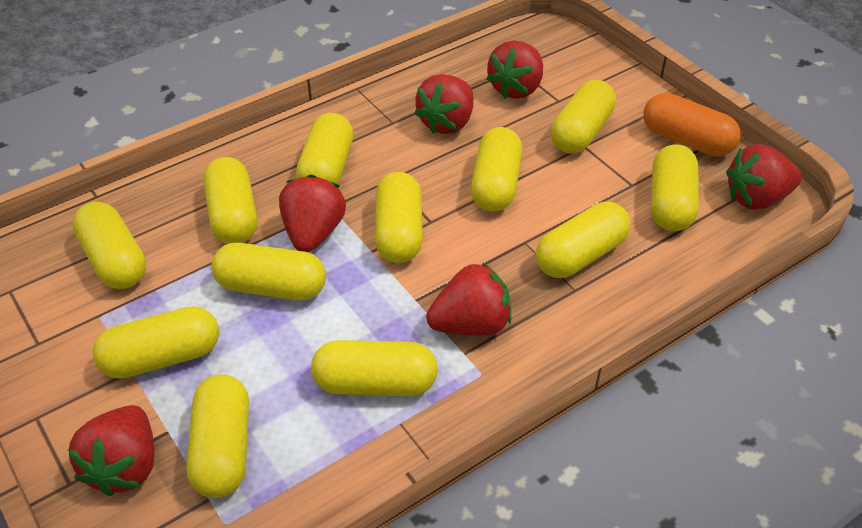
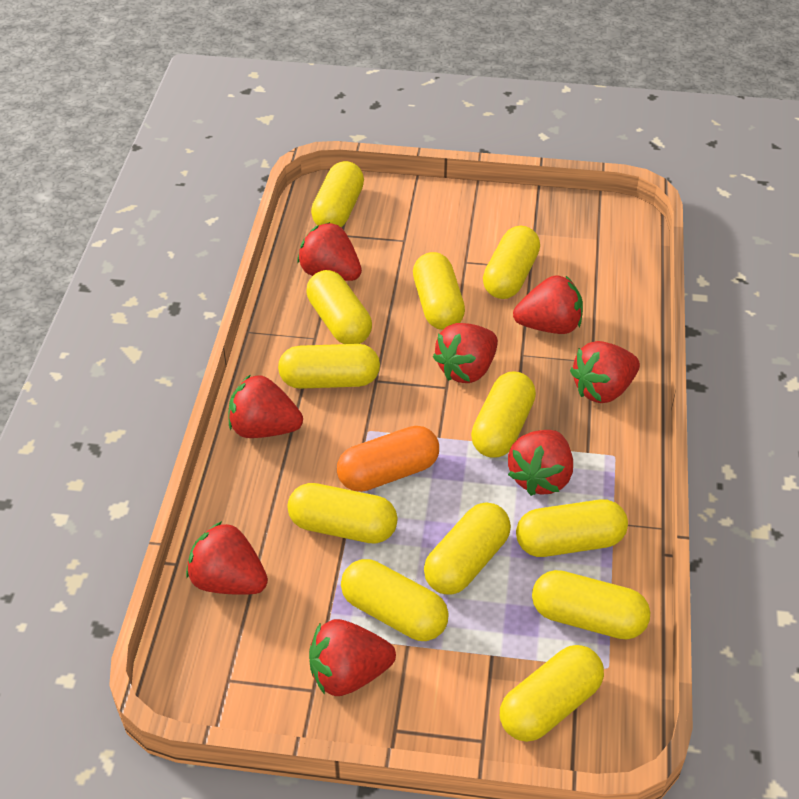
red strawberry: [68,405,154,497] [279,174,346,252] [414,74,474,134] [426,263,511,336] [486,41,543,99] [726,144,802,209] = 6 -> [186,521,268,595] [228,374,303,438] [297,222,362,281] [309,619,396,696] [433,323,498,383] [508,430,573,496] [513,275,583,334] [570,341,640,403] = 8

